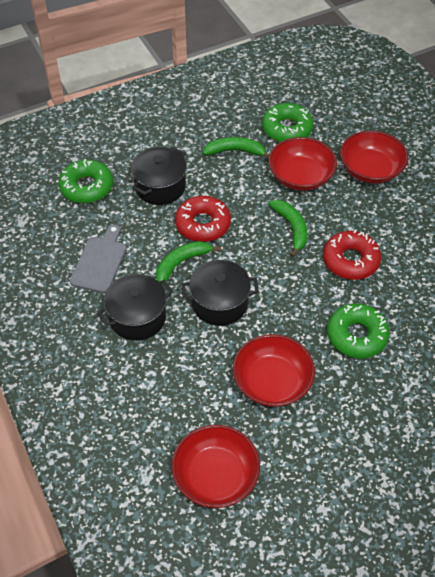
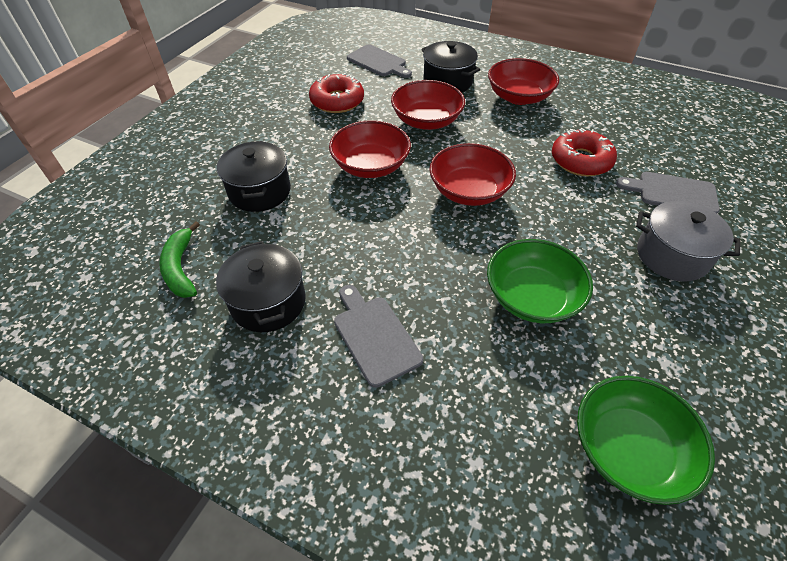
green banana: [156,241,221,286] [203,137,269,159] [269,200,308,257] = 3 -> [159,222,200,298] = 1
green bowl: none = 0 -> [487,239,593,323] [577,376,715,505] = 2
green donut: [59,159,113,203] [262,103,313,142] [327,303,389,358] = 3 -> none = 0
grey cutting board: [70,224,127,293] = 1 -> [334,285,423,388] [347,45,412,78] [616,172,720,214] = 3
grey pot: none = 0 -> [636,201,740,282] = 1

